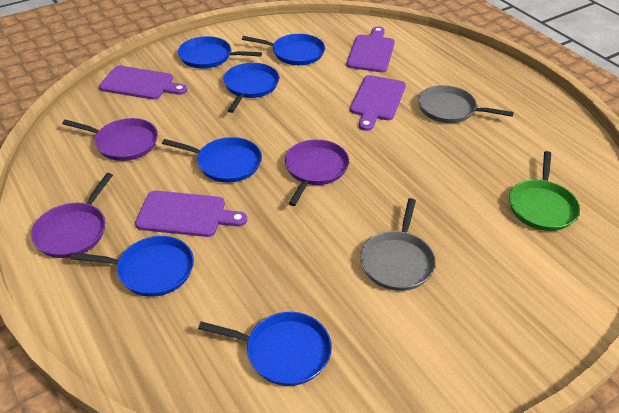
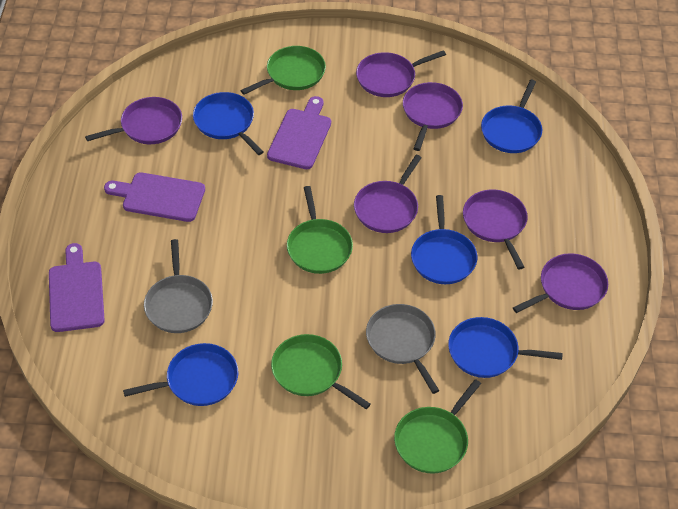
blue pan: [70,236,194,297] [162,137,262,183] [178,36,262,69] [198,312,332,386] [223,63,279,113] [242,34,325,65] = 6 -> [123,343,238,406] [193,92,263,155] [411,195,477,284] [448,317,563,378] [481,80,542,153] = 5
green pan: [509,151,580,231] = 1 -> [241,46,326,95] [271,334,371,409] [287,186,353,274] [394,379,481,474] = 4
purple cutting board: [99,66,187,100] [135,190,247,237] [347,26,395,72] [350,75,406,131] = 4 -> [49,243,105,332] [104,172,205,222] [267,96,331,169] = 3
purple pan: [31,173,113,258] [62,118,158,161] [285,139,349,206] = 3 -> [85,97,182,144] [354,155,422,233] [356,50,446,97] [403,82,463,151] [463,190,528,270] [513,253,608,313] = 6

